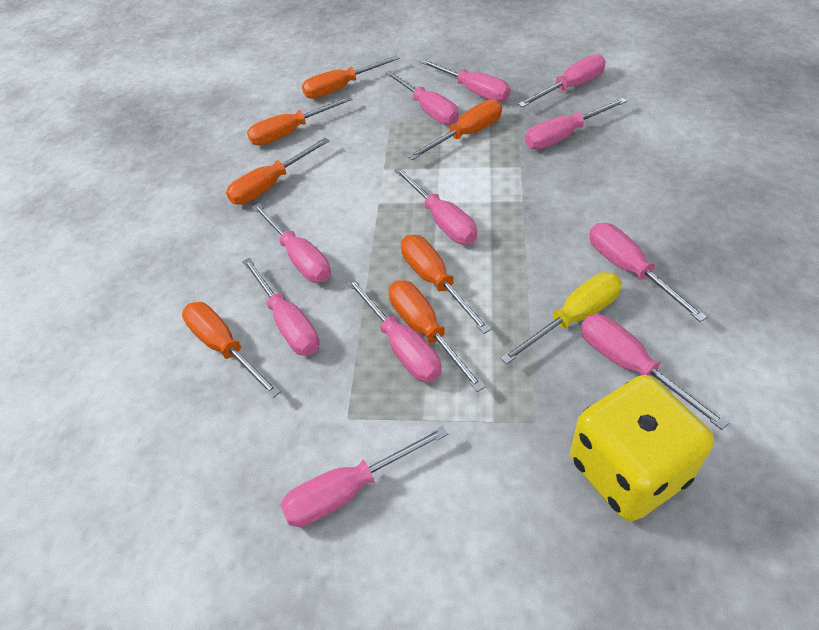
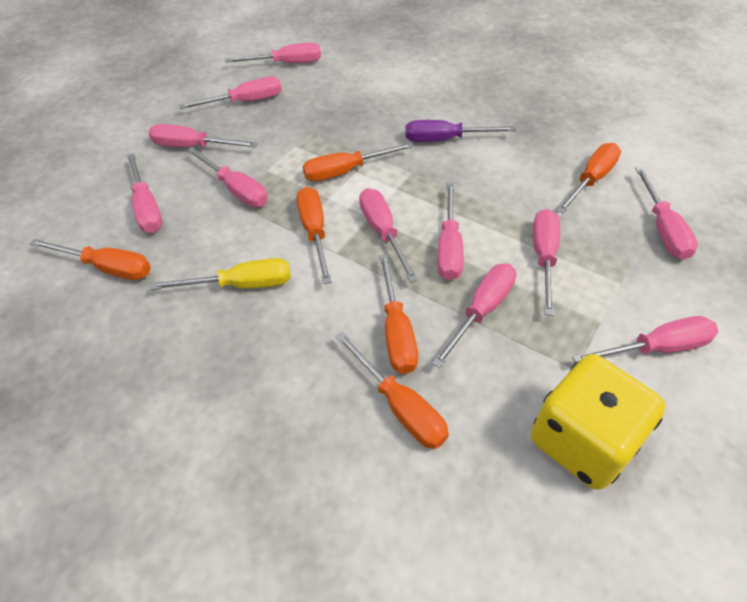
orange screwdriver: [182,302,281,398] [226,138,329,205] [247,96,353,145] [302,55,400,99] [388,280,485,392] [401,235,491,334] [408,99,502,160] = 7 -> [30,239,151,280] [296,187,332,284] [303,142,413,181] [335,332,449,449] [379,254,418,374] [556,143,621,214] = 6
purple screwdriver: none = 0 -> [405,120,516,142] = 1

